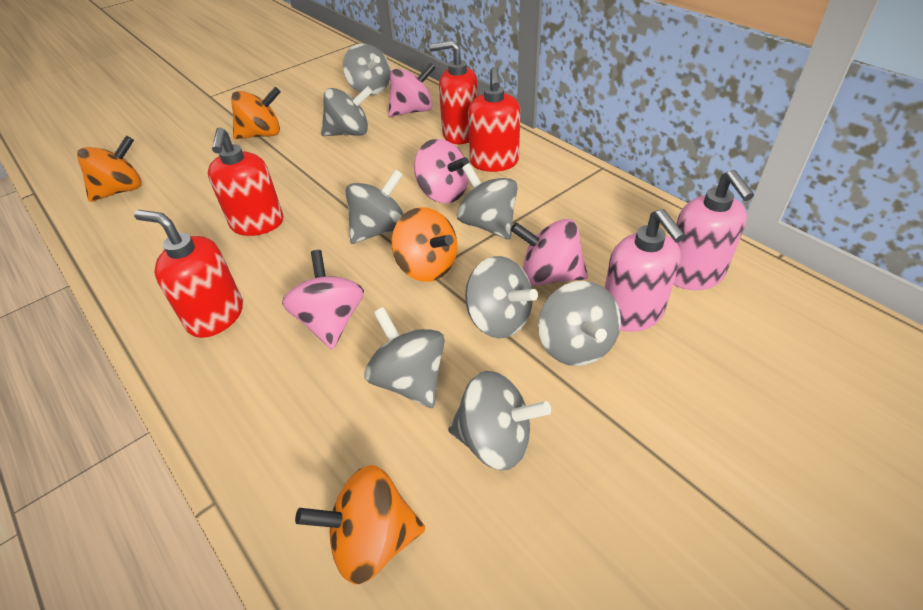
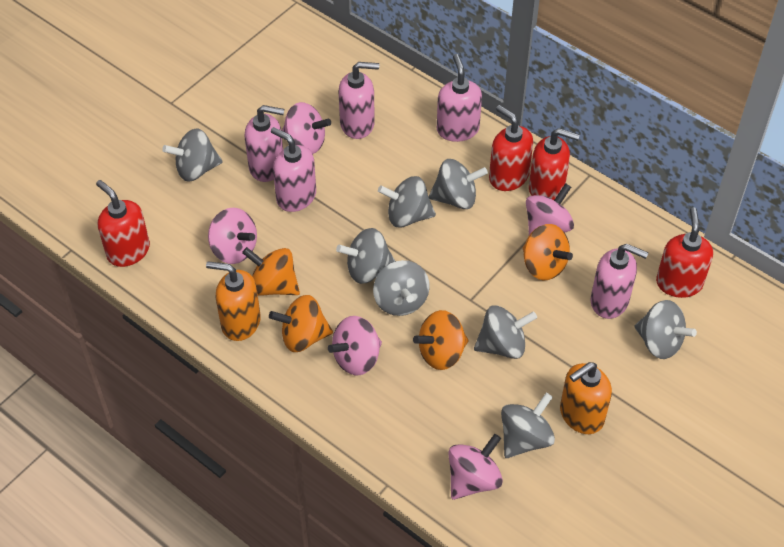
orange soap dispenser: none = 0 -> [206,261,261,341] [560,362,612,434] = 2
pink soap dispenser: [605,209,685,332] [672,170,754,290] = 2 -> [244,105,284,182] [271,127,316,212] [339,62,379,139] [437,54,482,142] [591,244,649,319] = 5
pink spinning top: [282,250,364,349] [388,62,436,117] [414,139,469,203] [511,219,588,286] = 4 -> [208,208,257,264] [282,102,331,154] [328,316,382,375] [448,434,503,500] [526,183,574,235] = 5

